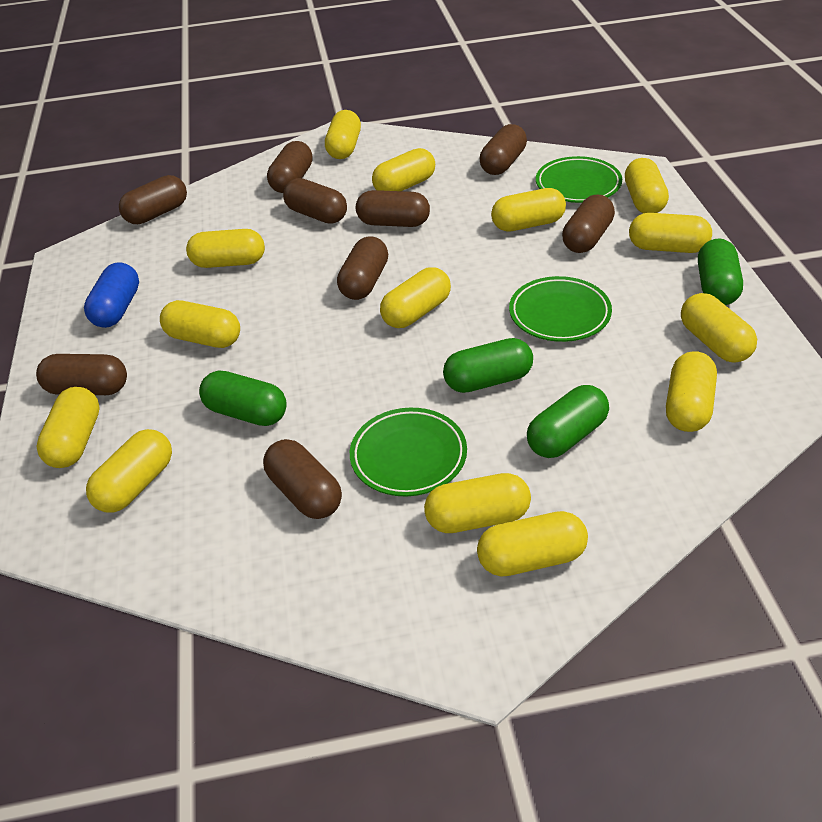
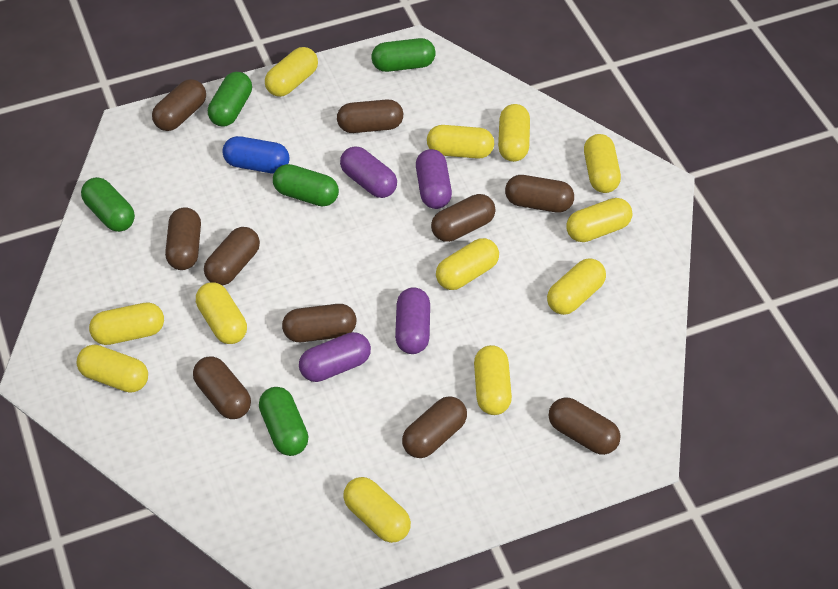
brown capsule: [36,354,127,395] [119,175,187,224] [263,439,342,519] [267,141,313,193] [283,178,347,224] [337,236,388,300] [356,190,430,227] [480,124,527,175] [562,195,615,253] = 9 -> [152,79,206,131] [165,207,201,270] [193,356,251,419] [204,227,260,286] [282,304,356,342] [337,99,403,133] [402,396,467,458] [431,194,496,242] [505,175,574,213] [549,397,621,455] = 10
green capsule: [199,370,287,426] [443,338,533,393] [527,385,609,458] [698,238,743,305] = 4 -> [81,177,135,232] [208,72,252,126] [259,387,309,456] [273,164,339,206] [372,38,436,72] = 5
green plate: [350,408,467,497] [509,276,612,342] [536,156,622,203] = 3 -> none = 0
purple capsule: none = 0 -> [299,332,371,382] [340,146,397,198] [395,287,430,354] [416,149,452,209] = 4
yellow capsule: [37,387,100,468] [86,429,172,512] [160,300,240,348] [186,229,265,268] [325,110,361,159] [372,148,435,191] [380,267,451,328] [424,473,531,533] [477,511,588,576] [491,188,566,232] [625,158,669,213] [629,213,712,253] [666,351,717,432] [681,293,757,363] = 14 -> [77,345,148,393] [89,302,164,345] [196,282,247,344] [265,47,318,97] [343,477,411,543] [427,125,494,159] [436,238,499,290] [474,345,512,415] [498,104,530,162] [547,258,606,315] [566,198,632,242] [584,134,621,193] = 12

